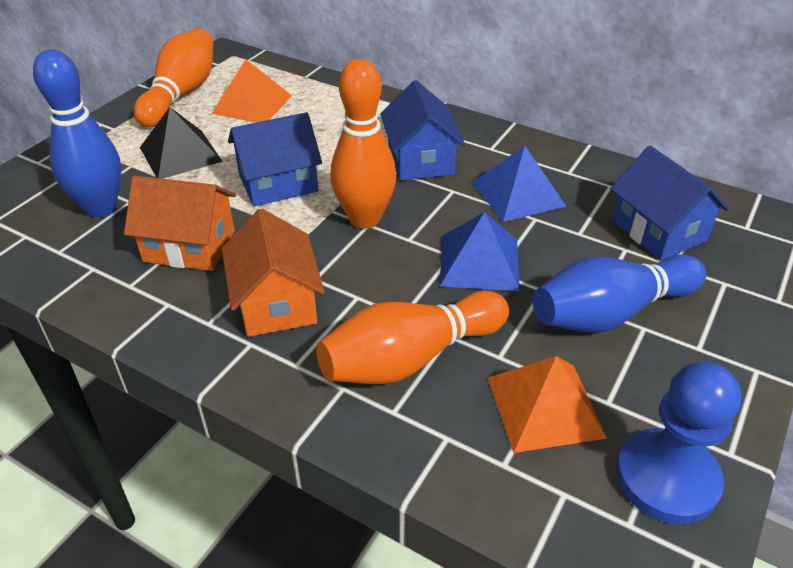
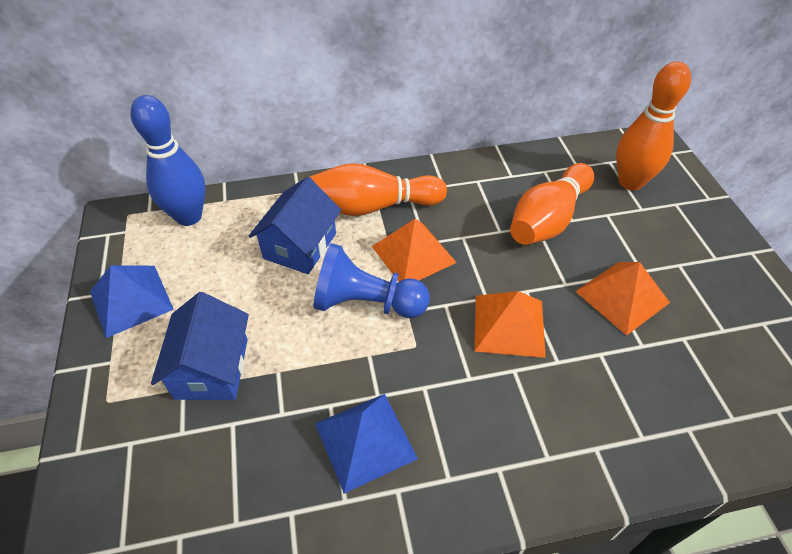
black pyramid: [140,107,223,179] = 1 -> none = 0
blue bowling pin: [33,50,121,217] [533,254,706,333] = 2 -> [130,95,206,226] = 1
blue house: [228,112,322,207] [380,80,465,181] [610,146,729,260] = 3 -> [151,292,249,400] [249,177,341,274] = 2
orange house: [124,176,236,271] [222,208,325,337] = 2 -> none = 0
orange pyramid: [211,59,292,123] [488,356,607,453] = 2 -> [372,219,457,282] [474,291,546,358] [575,262,670,336] = 3

